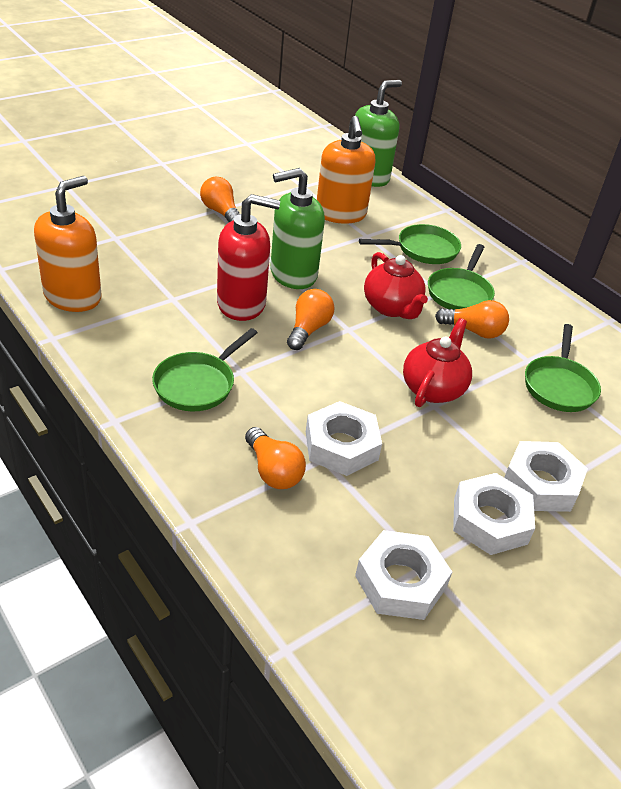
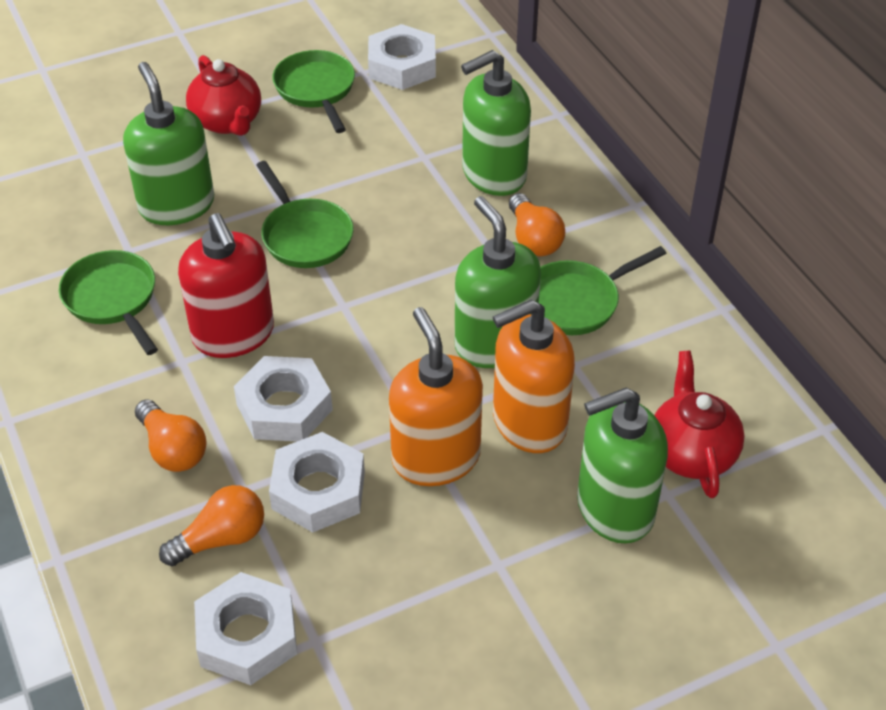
green soap dispenser: [270,168,325,289] [355,80,402,187] = 2 -> [123,62,214,225] [455,196,541,368] [461,50,531,196] [577,387,668,543] = 4
orange light bulb: [200,176,240,222] [245,427,306,489] [287,289,334,350] [435,300,509,338] = 4 -> [135,399,207,472] [159,485,264,566] [509,193,565,256] = 3

